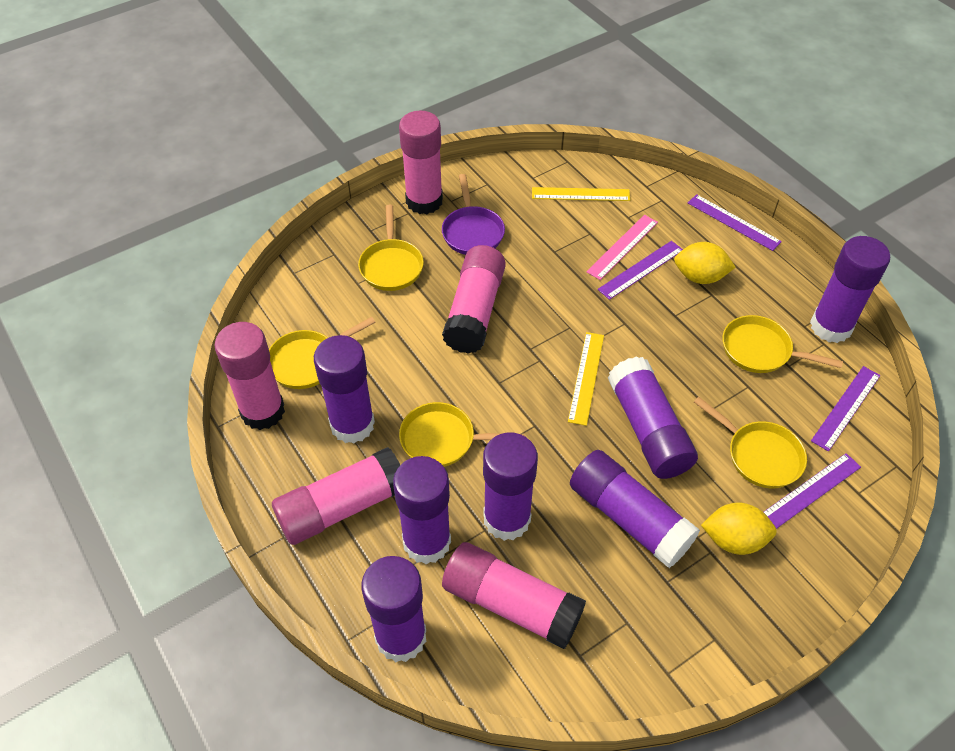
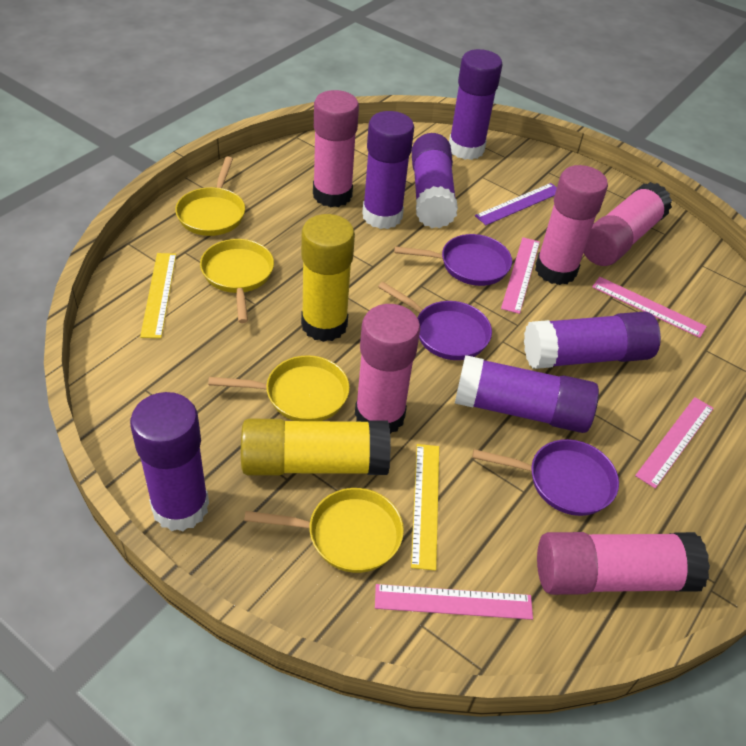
pink ruler: [587,215,658,280] = 1 -> [375,584,533,620] [501,237,540,314] [592,277,707,338] [635,397,714,488] = 4
purple glue stick: [314,335,375,444] [361,556,426,662] [393,456,451,564] [483,433,538,541] [570,450,700,568] [608,357,698,479] [810,236,890,343] = 7 -> [130,392,209,531] [362,111,414,229] [412,133,458,228] [449,49,502,160] [455,355,599,433] [524,312,661,369] = 6
purple pan: [442,174,505,255] = 1 -> [378,282,492,360] [394,234,512,286] [472,439,619,516] = 3
purple ruler: [598,241,683,300] [688,194,782,251] [764,453,861,529] [811,366,881,452] = 4 -> [475,183,557,225] = 1
yellow glue stick: none = 0 -> [241,419,391,476] [301,214,355,342] = 2
yellow lemon: [674,242,736,284] [701,503,777,555] = 2 -> none = 0
yellow pan: [269,317,376,389] [358,205,424,291] [399,402,525,467] [694,397,807,488] [722,315,843,373] = 5 -> [175,157,245,236] [200,239,274,323] [208,355,350,421] [244,488,404,573] = 4

